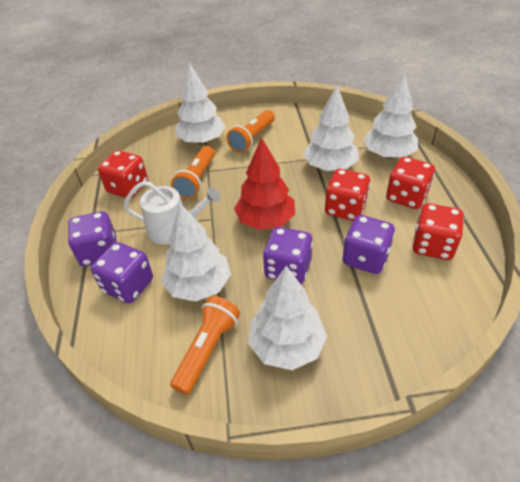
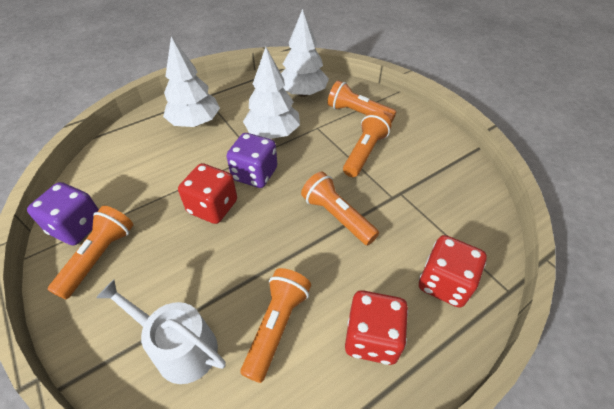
orange flashlight: [170,296,240,395] [171,146,215,199] [226,110,275,153] = 3 -> [48,206,133,299] [241,268,311,383] [301,172,379,245] [328,81,396,123] [343,111,392,177] = 5
purple dice: [68,211,117,267] [91,242,153,304] [263,227,313,284] [343,215,395,274] = 4 -> [27,182,99,245] [226,133,277,188] = 2
red dice: [98,150,148,198] [325,169,370,221] [386,157,435,209] [412,203,464,260] = 4 -> [178,163,237,224] [345,290,408,365] [419,235,487,308] = 3
red tree: [234,137,295,230] = 1 -> none = 0
white tree: [161,204,231,302] [175,62,226,144] [248,266,327,370] [303,85,359,171] [364,72,418,159] = 5 -> [163,36,220,127] [243,47,300,139] [281,9,329,97] = 3

